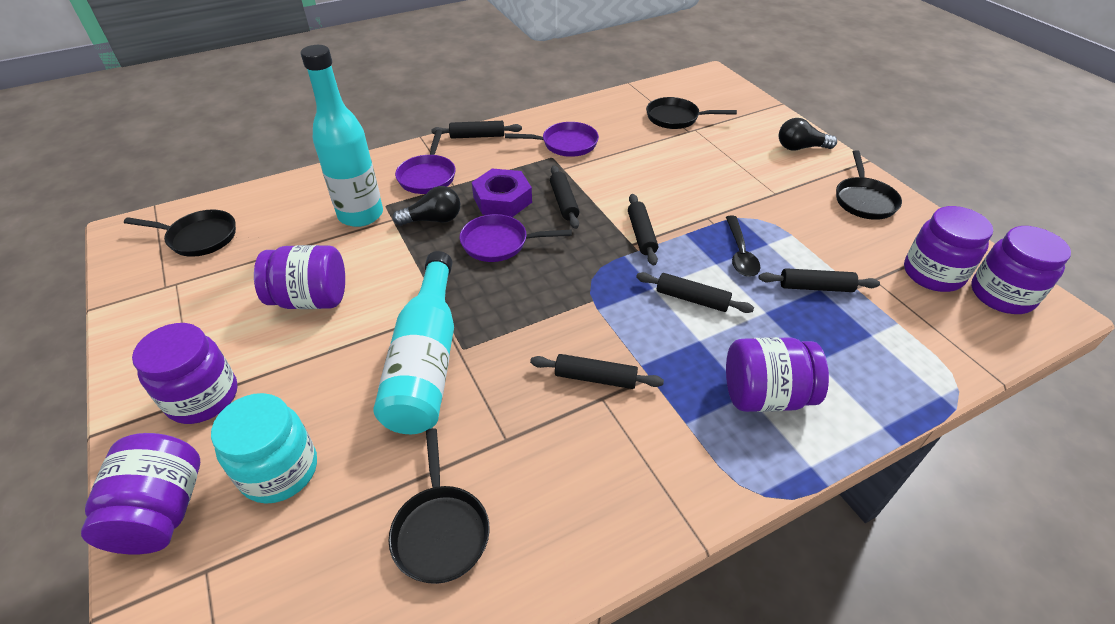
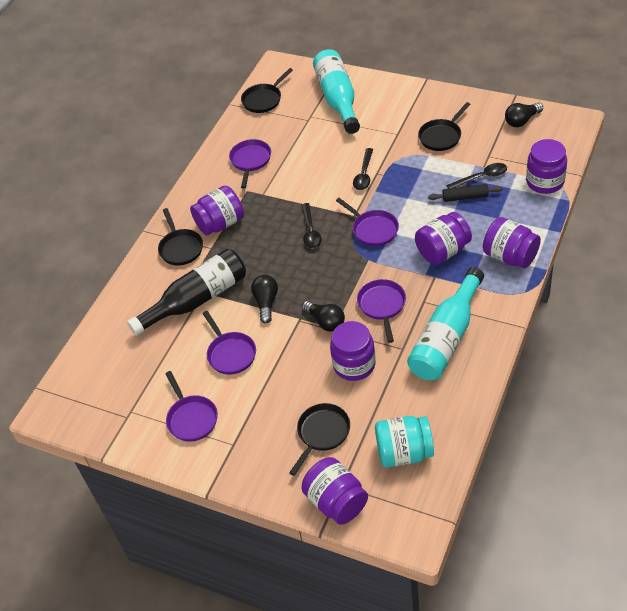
black bottle: none = 0 -> [127,249,246,336] = 1
black light bulb: [393,186,460,226] [779,118,837,150] = 2 -> [251,275,278,323] [302,301,345,332] [505,103,543,127] = 3
black rolling pin: [431,121,522,139] [530,354,664,389] [550,165,580,229] [628,194,658,266] [636,272,754,313] [759,268,880,292] = 6 -> [428,184,503,202] = 1
black spoon: [726,216,760,277] = 1 -> [302,203,321,248] [353,148,373,190] [446,163,507,189] = 3
purple nut: [472,169,532,217] = 1 -> none = 0
purple pan: [395,130,456,194] [460,214,572,262] [505,122,599,157] = 3 -> [165,371,218,442] [202,311,256,375] [229,139,271,188] [336,198,399,246] [357,279,406,343] = 5

